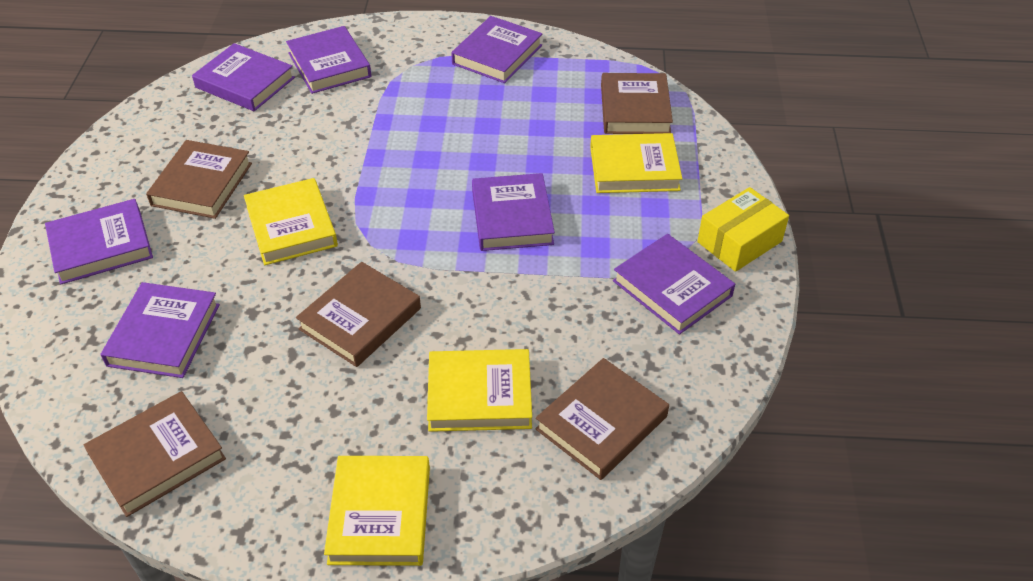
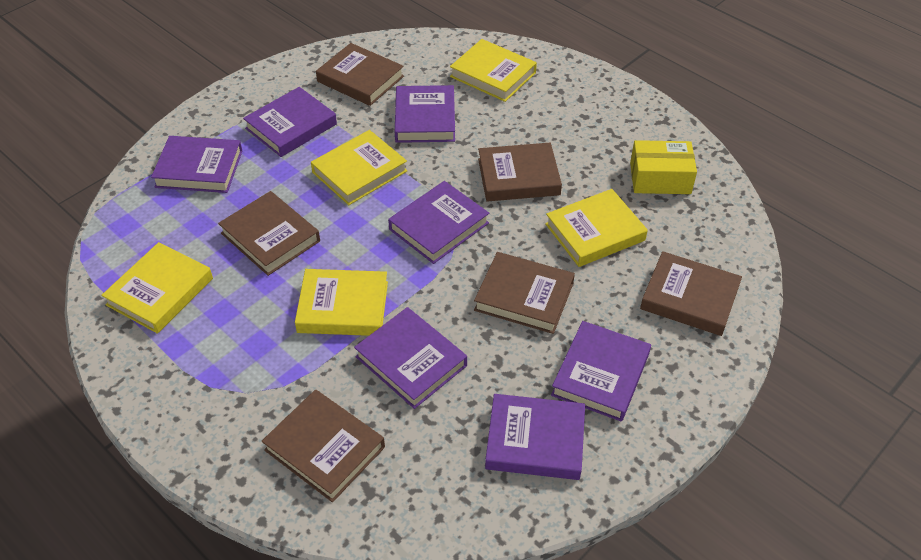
brown book: [84,391,226,517] [146,140,252,219] [296,262,421,367] [535,358,669,480] [601,73,673,134] = 5 -> [218,191,320,276] [262,389,385,502] [316,43,404,106] [474,252,575,334] [478,143,562,201] [640,251,742,336] = 6
yellow book: [244,178,338,265] [324,456,430,566] [427,349,532,432] [590,133,682,193] = 4 -> [101,242,213,334] [295,269,388,336] [311,130,408,205] [450,39,537,102] [545,189,648,267] = 5

